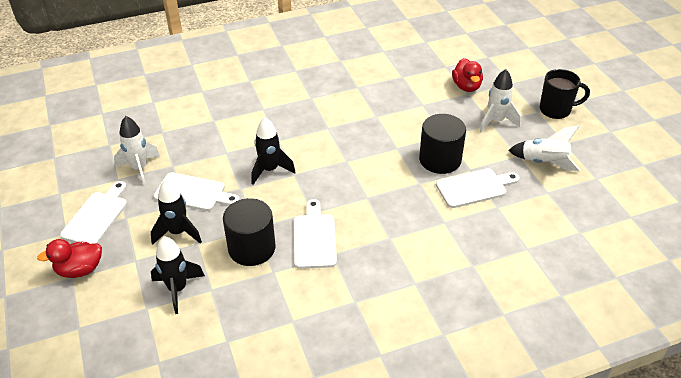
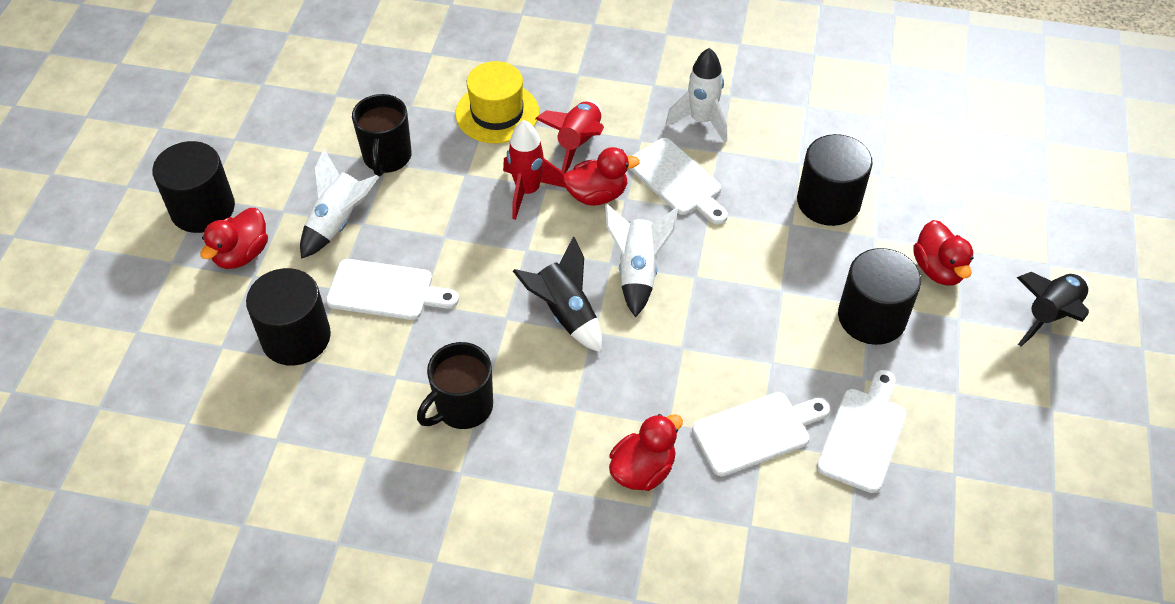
black cylinder: [223,198,276,266] [419,114,466,174] = 2 -> [152,141,235,233] [246,268,331,366] [797,134,873,226] [838,248,921,345] = 4
black mug: [540,69,590,119] = 1 -> [352,94,412,176] [417,342,493,429] = 2
black rocket: [151,179,202,245] [151,236,205,314] [252,117,296,185] = 3 -> [513,236,602,353] [1017,272,1089,346] = 2
red duck: [37,239,102,278] [452,58,483,92] = 2 -> [200,208,268,269] [562,147,640,206] [609,414,683,491] [913,220,973,285] = 4
red rocket: none = 0 -> [503,120,566,220] [535,101,604,175] = 2
yellow hat: none = 0 -> [455,61,539,144] = 1

